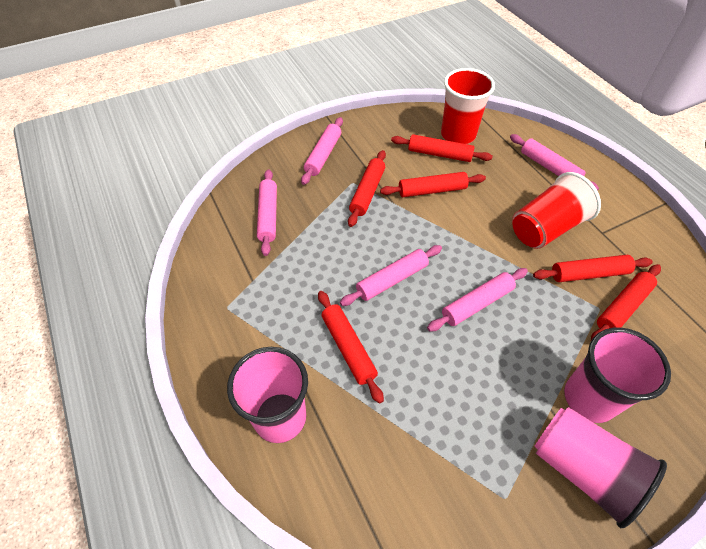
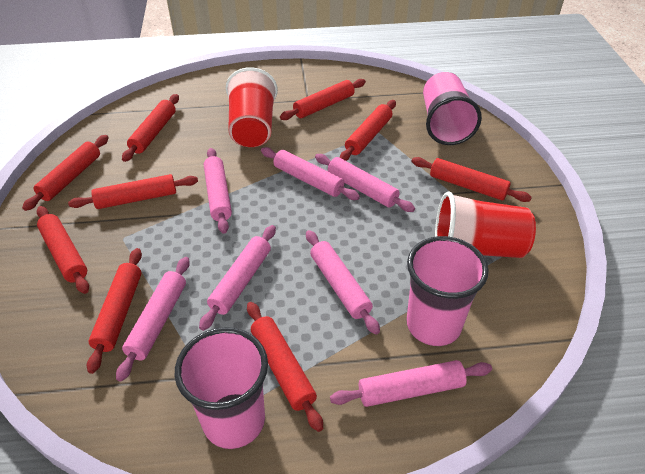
pink rolling pin: [257,169,277,256] [301,117,343,185] [340,245,442,306] [427,268,528,332] [510,134,599,191] = 5 -> [116,257,190,382] [199,225,276,331] [204,148,232,234] [261,147,360,200] [306,230,380,335] [315,154,415,212] [330,360,492,407] = 7
red rolling pin: [318,291,384,404] [348,150,386,227] [380,172,486,197] [391,134,493,162] [533,255,653,282] [591,264,661,340] = 6 -> [22,135,109,211] [37,206,89,294] [68,174,198,209] [87,248,142,374] [122,94,179,162] [247,302,323,432] [280,79,366,120] [340,100,396,161] [412,157,532,202] = 9

